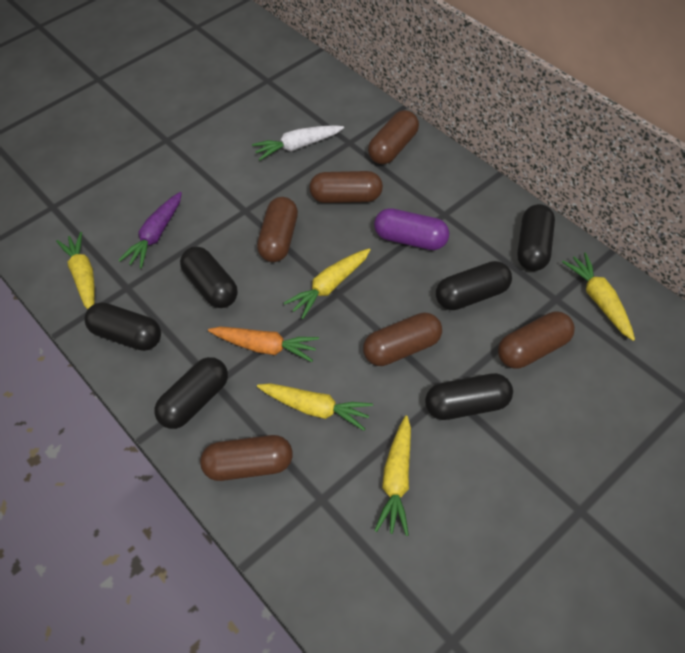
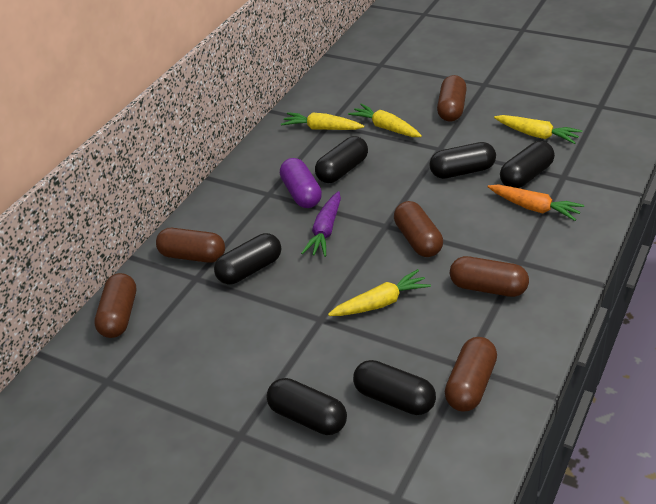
white carrot: [252,125,344,161] = 1 -> none = 0
yellow carrot: [56,232,95,309] [257,383,373,430] [284,248,371,319] [374,416,411,536] [562,252,635,341] = 5 -> [281,112,364,130] [328,269,431,316] [348,104,422,137] [494,115,582,144] = 4

